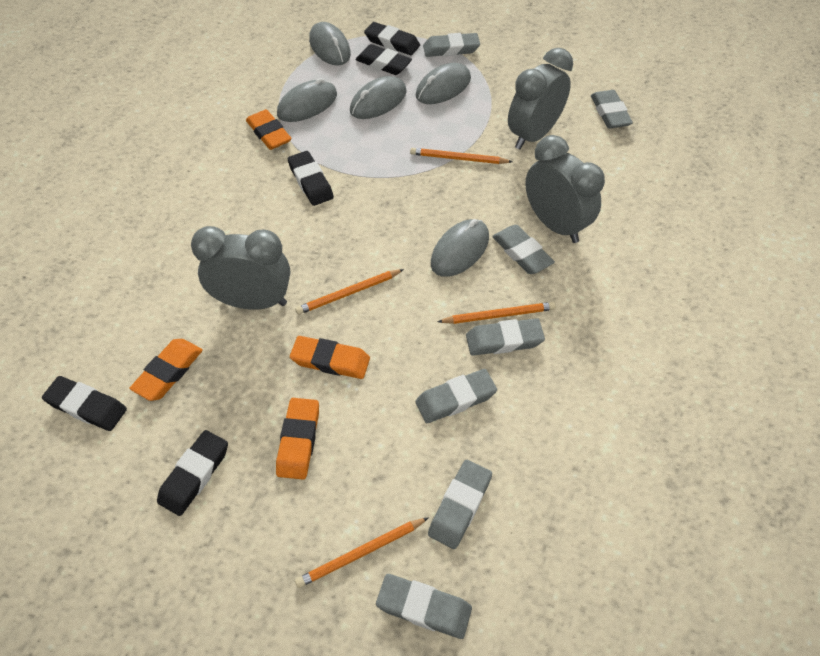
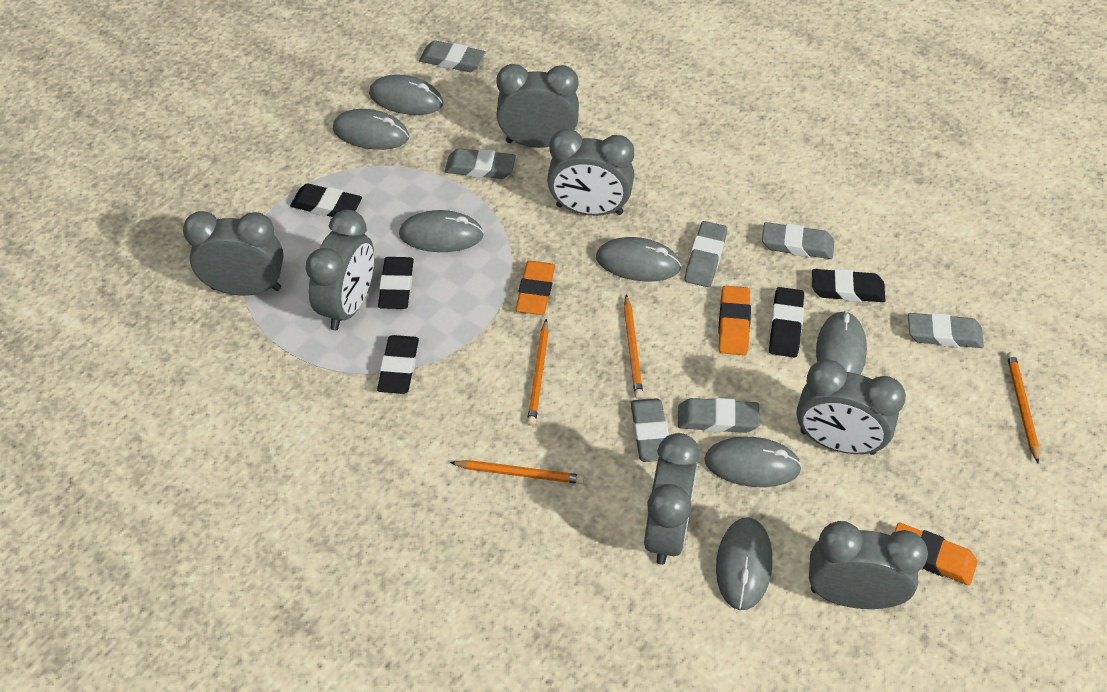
grey clock: [191,226,290,310] [508,48,573,149] [525,135,605,243] = 3 -> [183,211,284,296] [306,210,374,330] [496,64,579,148] [547,129,634,216] [644,433,700,565] [796,360,906,455] [809,521,928,609] = 7
grey mouse: [277,78,337,122] [309,22,351,66] [350,76,407,119] [416,63,471,104] [431,219,489,277] = 5 -> [333,109,409,150] [369,74,443,115] [399,210,484,252] [596,237,682,281] [704,437,802,487] [716,517,772,610] [816,311,867,375] = 7
orange eraser: [129,339,203,401] [246,109,291,150] [276,398,319,480] [290,336,370,379] = 4 -> [516,261,555,315] [718,286,751,355] [895,523,977,585] = 3

